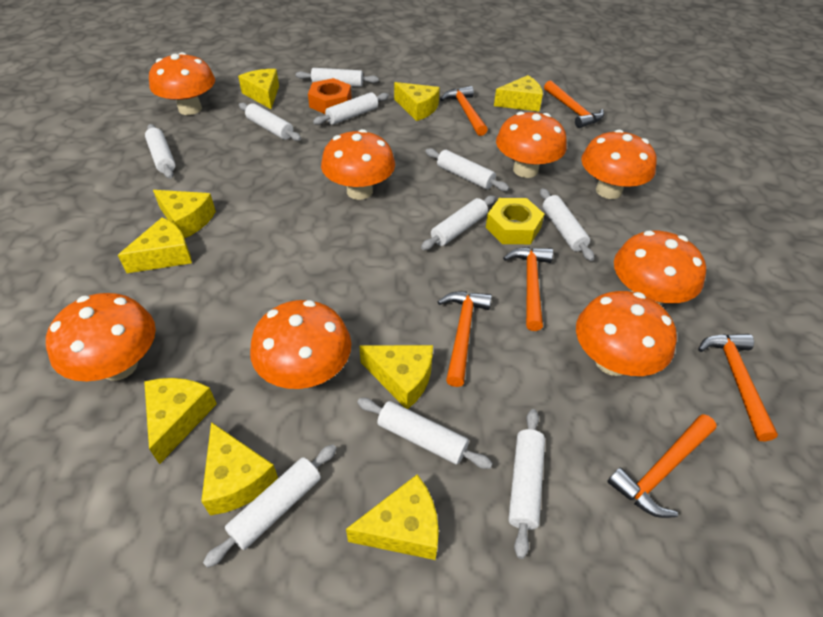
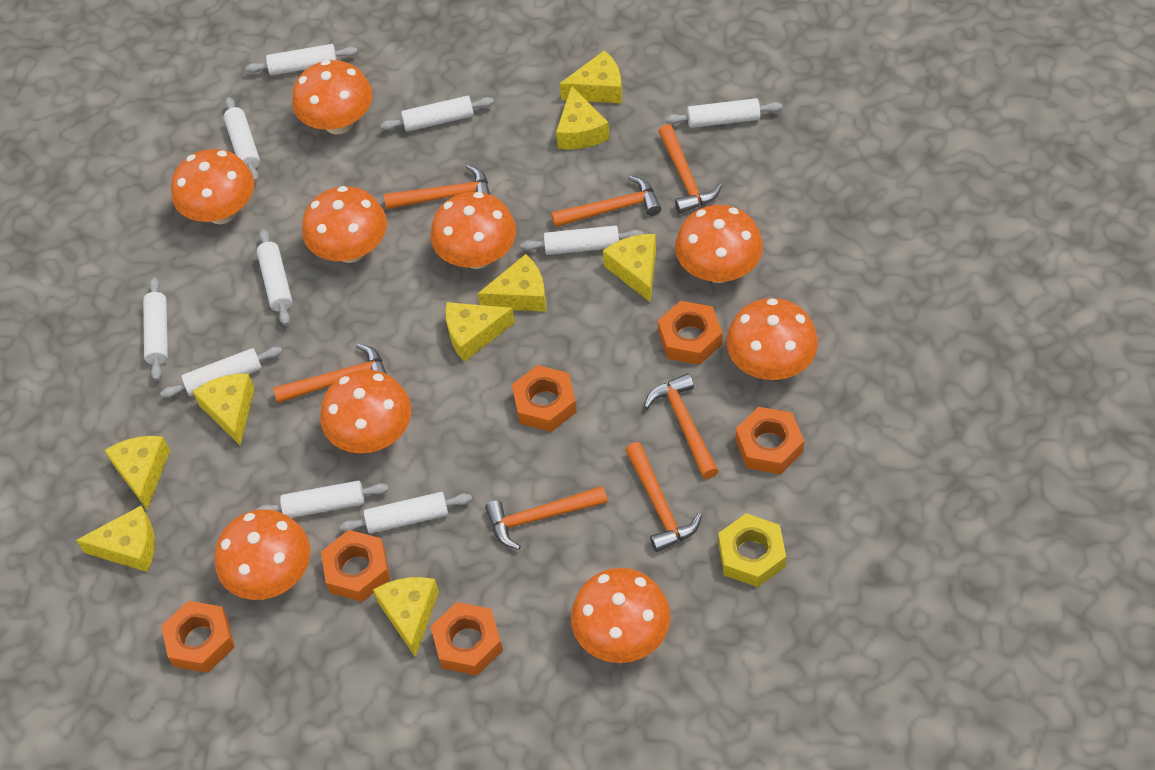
orange hammer: [437,291,492,387] [440,86,488,136] [503,247,553,331] [544,80,604,128] [607,414,717,518] [698,334,778,441] = 6 -> [273,344,387,403] [384,165,490,209] [485,486,608,550] [551,175,662,227] [625,442,702,552] [644,373,718,479] [658,124,722,214] = 7
orange mushroom: [46,293,156,381] [149,52,215,115] [250,300,351,389] [321,129,395,200] [496,111,567,178] [576,291,677,376] [581,129,657,199] [614,231,706,304] = 8 -> [171,149,254,224] [215,509,311,600] [292,60,372,134] [302,186,387,263] [320,369,411,453] [430,192,516,269] [571,568,671,663] [675,205,763,283] [726,298,818,380] = 9
orange nut: [308,78,352,114] = 1 -> [161,601,235,673] [321,530,390,602] [430,602,503,676] [512,365,577,432] [658,301,722,365] [736,407,804,475] = 6

